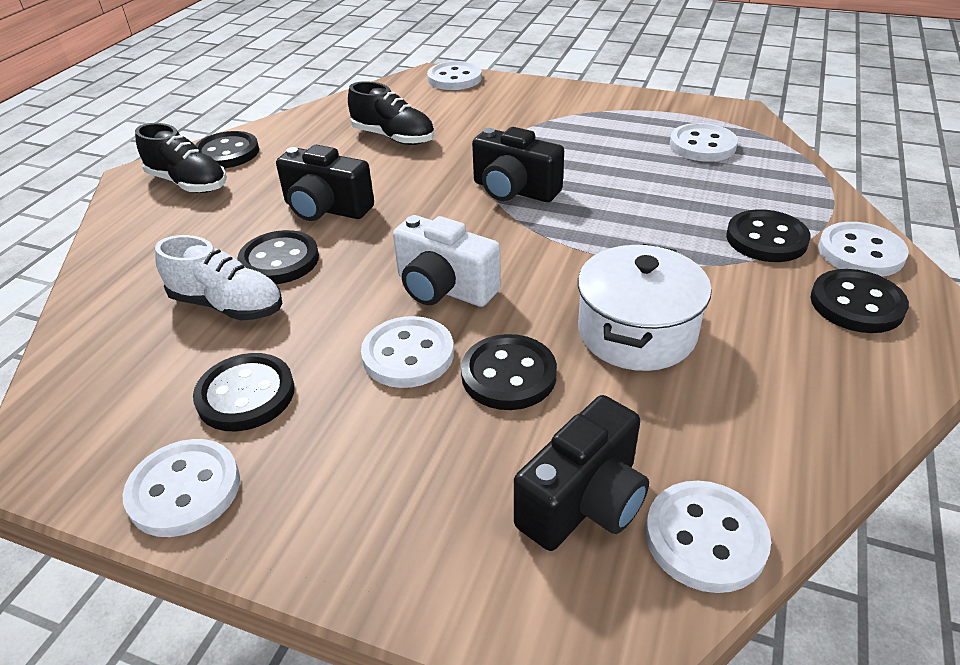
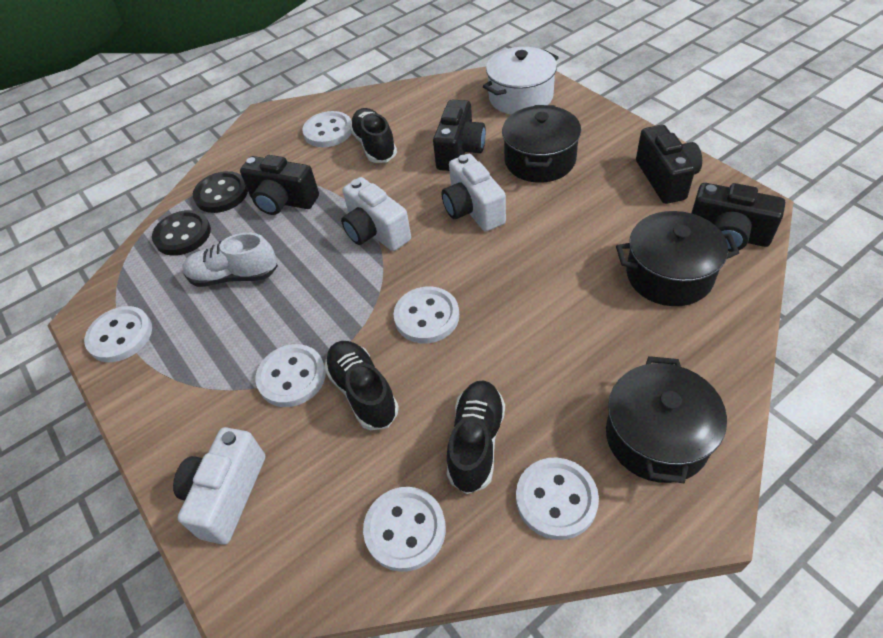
black button: [193,353,295,431] [195,131,259,168] [237,230,319,284] [461,334,557,410] [726,209,811,262] [810,269,909,333] = 6 -> [152,210,211,256] [193,171,248,213] = 2
black camera: [276,145,374,221] [472,127,564,202] [514,395,649,551] = 3 -> [240,155,319,215] [433,100,486,171] [636,125,702,204] [692,183,785,252] = 4
black pot: none = 0 -> [502,105,581,183] [606,356,727,483] [616,211,739,306] = 3
black shoe: [135,123,227,193] [348,81,434,145] = 2 -> [324,341,399,430] [350,108,397,163] [447,380,505,494] = 3
white camera: [393,215,501,307] = 1 -> [173,427,265,545] [341,177,411,251] [442,154,506,231] = 3

